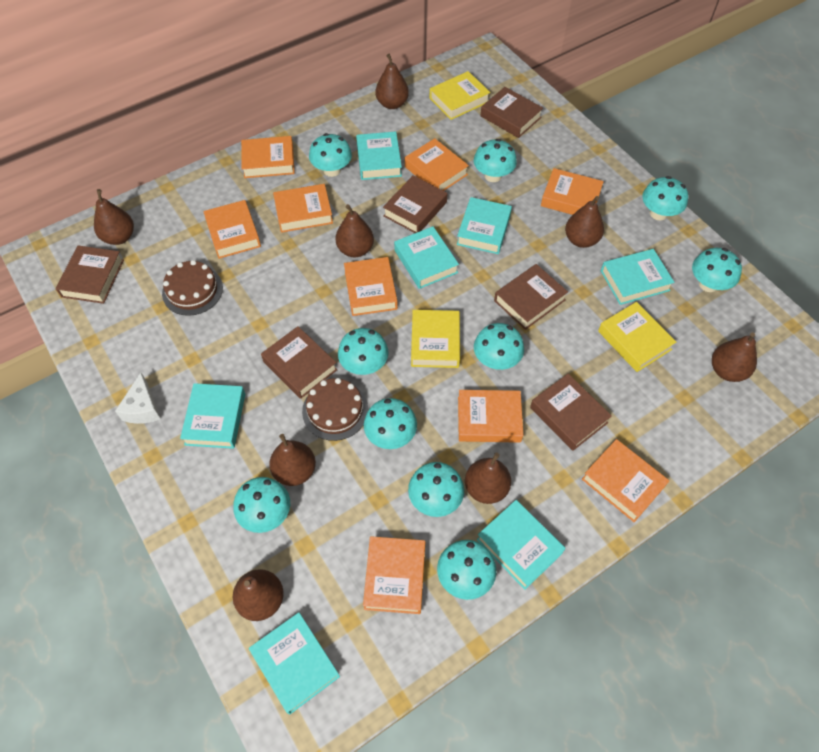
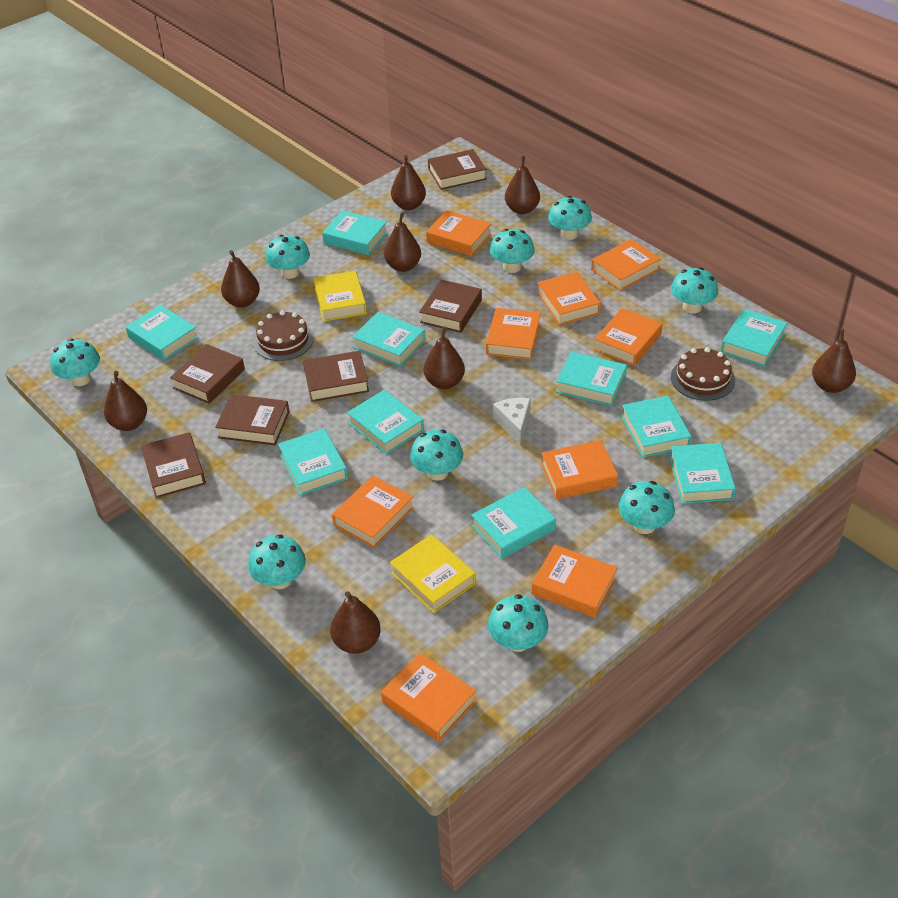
turquoise book: [180,383,245,449] [249,612,340,715] [356,131,402,180] [394,226,459,289] [457,197,512,254] [477,500,566,590] [601,249,674,305] = 7 -> [126,305,199,361] [278,428,348,495] [322,210,388,255] [347,390,424,455] [352,312,425,366] [471,487,556,559] [556,352,627,406] [621,396,692,458] [669,443,736,504] [721,309,787,367] = 10
turquoise mushroom: [234,477,290,533] [309,133,352,177] [338,328,388,375] [364,398,417,449] [408,462,464,517] [437,540,497,600] [474,139,517,182] [474,323,524,370] [642,176,688,221] [692,248,742,292] = 10 -> [50,339,100,386] [248,534,306,589] [265,235,310,279] [410,430,463,481] [488,594,549,652] [490,229,535,273] [548,196,592,240] [618,481,675,534] [671,267,718,313] = 9
yellow book: [411,310,460,368] [430,71,490,120] [598,302,676,372] = 3 -> [313,271,367,322] [390,534,476,613] = 2

